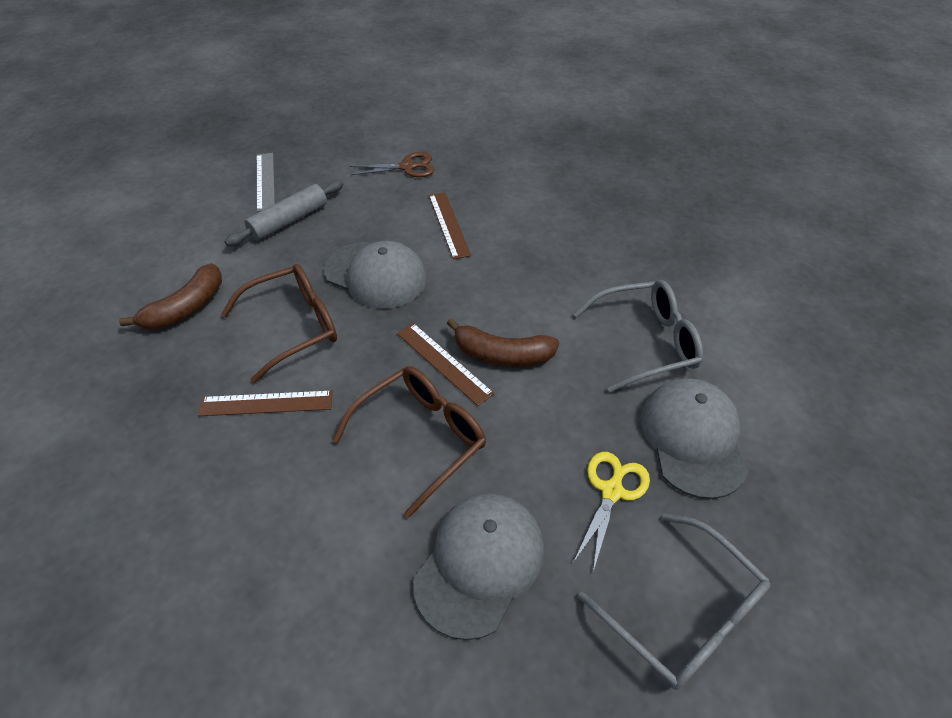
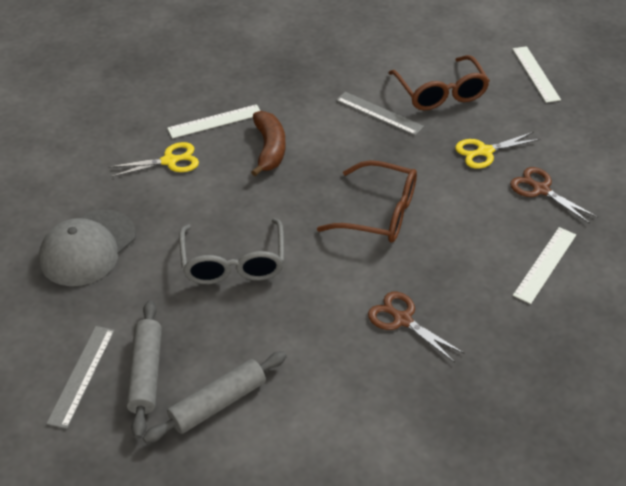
brown banana: [119,263,222,330] [447,318,559,367] = 2 -> [251,111,286,177] = 1
brown ruler: [198,390,333,416] [397,323,494,406] [429,192,471,259] = 3 -> none = 0
brown scissors: [350,152,434,177] = 1 -> [368,292,465,363] [510,167,598,224] = 2
grey cap: [324,241,427,309] [413,493,544,640] [640,378,748,499] = 3 -> [39,209,136,286] = 1
grey glasses: [574,280,703,392] [578,513,770,690] = 2 -> [179,218,284,284] = 1
grey rolling pin: [225,180,343,246] = 1 -> [126,300,162,439] [143,351,287,443] = 2
grey ruler: [257,153,275,212] = 1 -> [46,326,115,429] [336,92,424,135] = 2
white ruler: none = 0 -> [167,104,260,138] [513,46,561,103] [513,227,576,304] = 3
yellow scissors: [573,452,650,571] = 1 -> [108,142,199,177] [455,132,541,169] = 2

